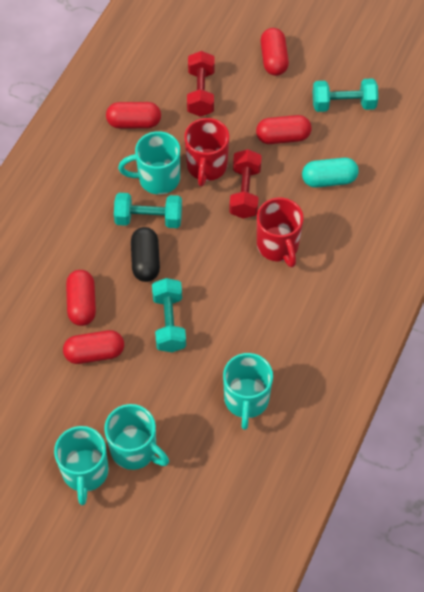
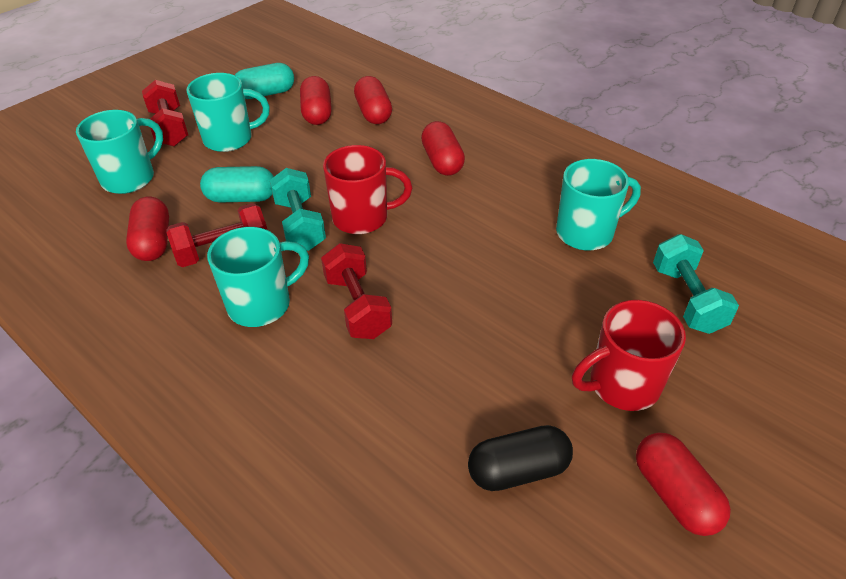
red dumbbell: [187,51,215,117] [229,149,262,219] = 2 -> [142,80,188,147] [166,203,267,267] [321,243,392,339] = 3
turquoise capsule: [302,158,359,188] = 1 -> [200,166,274,203] [235,63,294,99] = 2
turquoise dumbbell: [114,193,182,228] [152,278,186,352] [313,78,378,112] = 3 -> [270,168,326,251] [653,234,739,334] = 2

